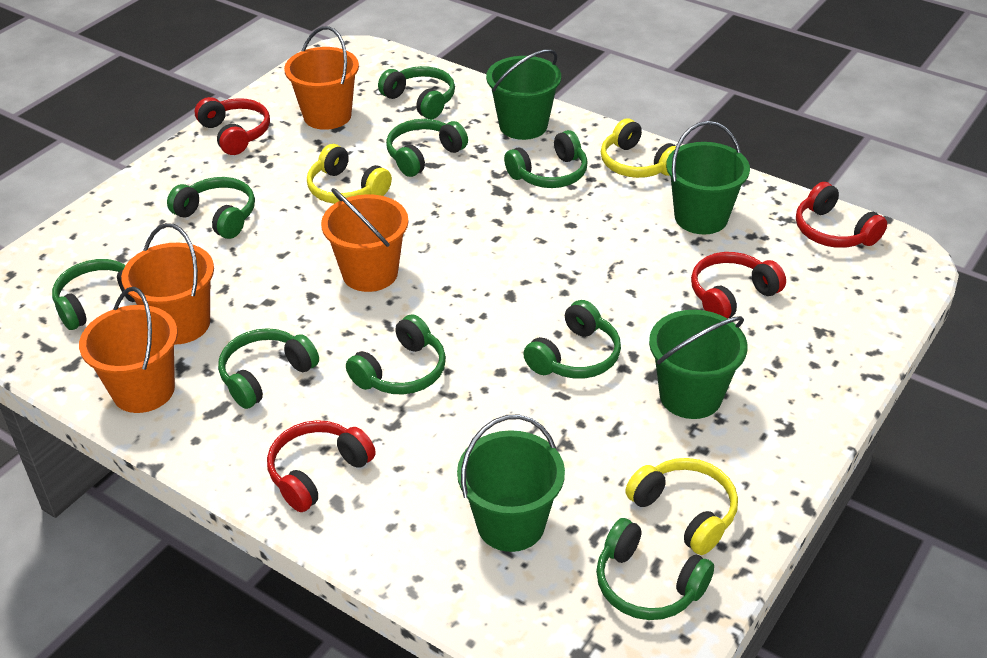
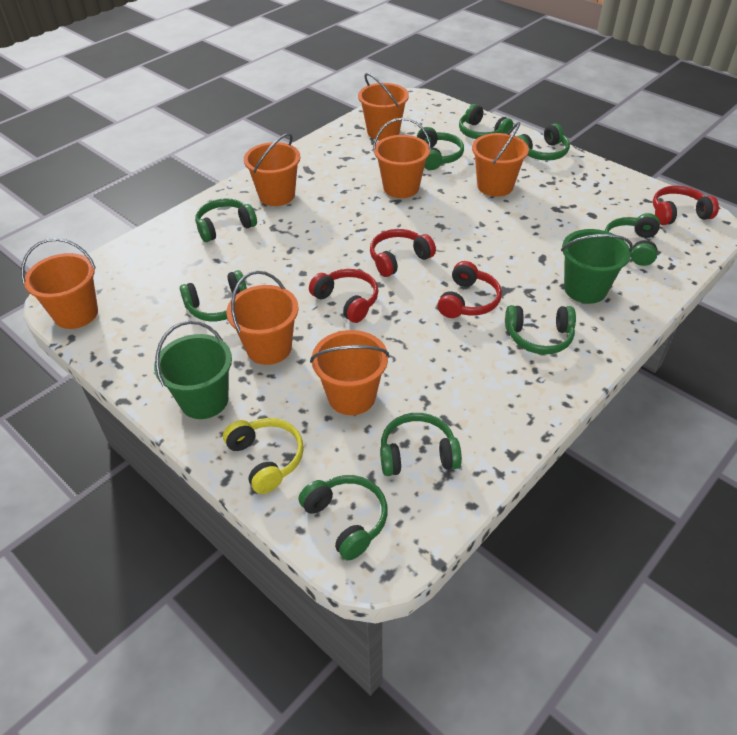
green bucket: [457,415,565,552] [486,49,561,140] [649,310,747,419] [666,121,750,234] = 4 -> [154,321,232,419] [561,229,633,304] = 2
orange bucket: [79,287,178,413] [121,223,214,344] [284,26,359,130] [321,188,408,292] = 4 -> [21,238,98,329] [227,271,299,365] [244,133,300,206] [310,330,390,415] [358,73,409,140] [373,118,431,198] [472,122,529,197] = 7
yellow headphones: [307,144,392,204] [601,119,676,178] [625,458,738,555] = 3 -> [223,418,304,494] = 1

